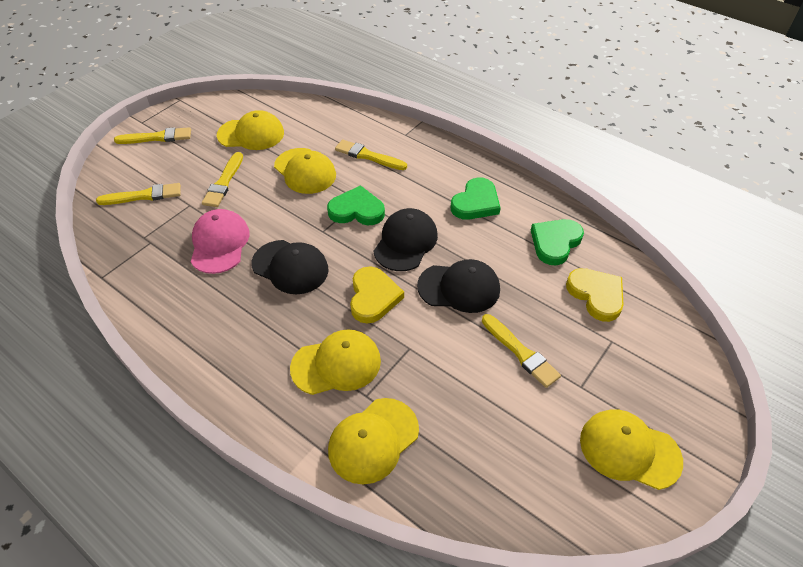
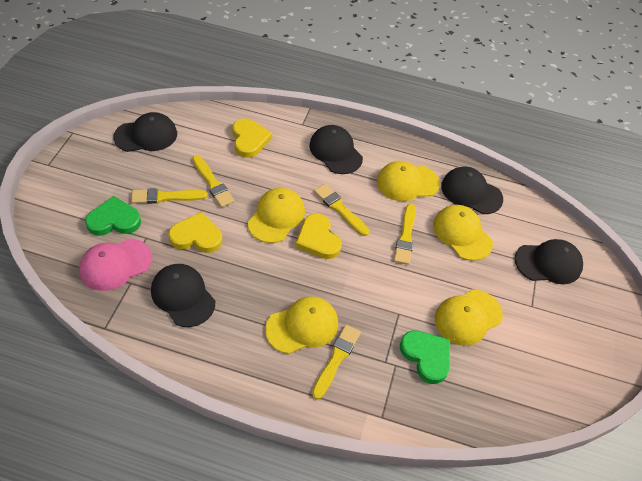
black cap: [252,240,329,294] [373,208,438,271] [417,259,500,313] = 3 -> [113,112,177,152] [151,264,215,327] [309,125,363,174] [441,167,503,214] [515,239,583,284] = 5
green heart: [327,185,385,225] [451,177,501,220] [531,219,584,265] = 3 -> [85,196,141,236] [400,330,450,384] = 2
yellow heart: [350,266,404,324] [566,268,624,322] = 2 -> [168,212,222,253] [232,118,272,158] [296,213,342,259] = 3

